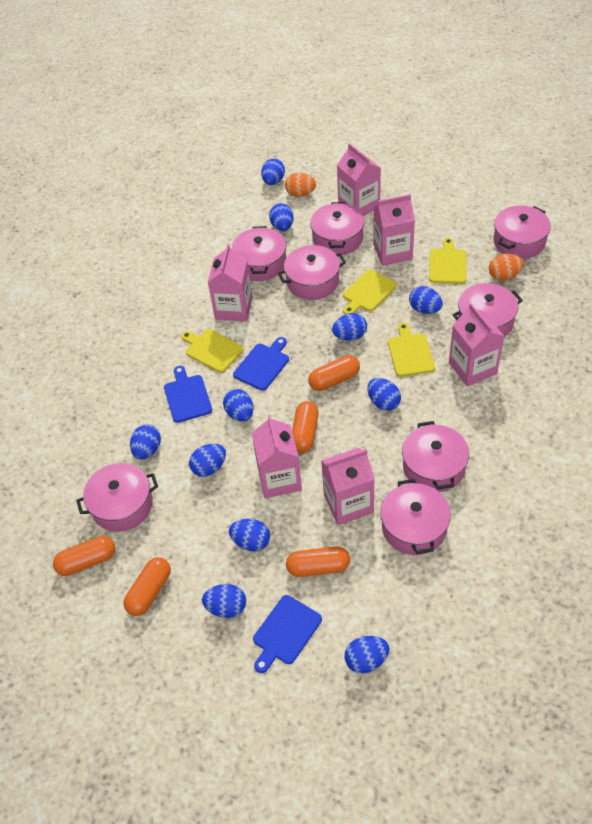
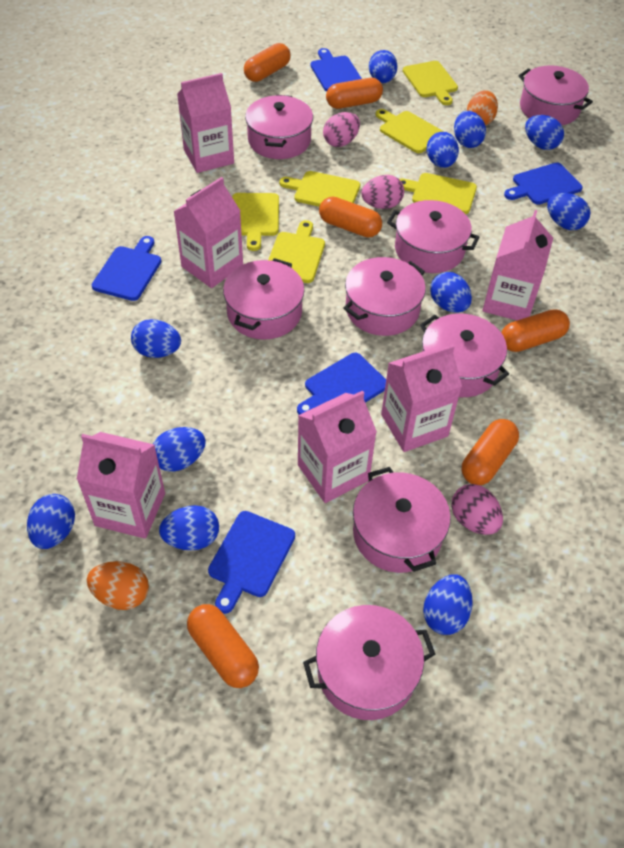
blue cutting board: [164,366,212,423] [233,337,289,391] [253,595,322,673] = 3 -> [92,236,162,301] [208,511,295,614] [297,353,386,415] [310,48,362,91] [504,162,583,205] = 5
orange capsule: [53,536,115,576] [123,557,171,616] [286,546,350,577] [292,401,318,453] [308,355,360,391] = 5 -> [187,604,259,688] [244,43,291,82] [319,196,382,238] [326,78,383,109] [462,419,519,485] [501,309,570,352] = 6
pink egg: none = 0 -> [323,112,360,147] [361,175,404,209] [451,484,503,535] = 3
yellow cutting board: [181,329,244,373] [343,269,397,315] [388,323,435,377] [429,238,467,284] = 4 -> [232,193,279,251] [268,220,325,283] [279,171,360,207] [375,109,444,153] [399,173,477,214] [403,61,458,105] = 6

